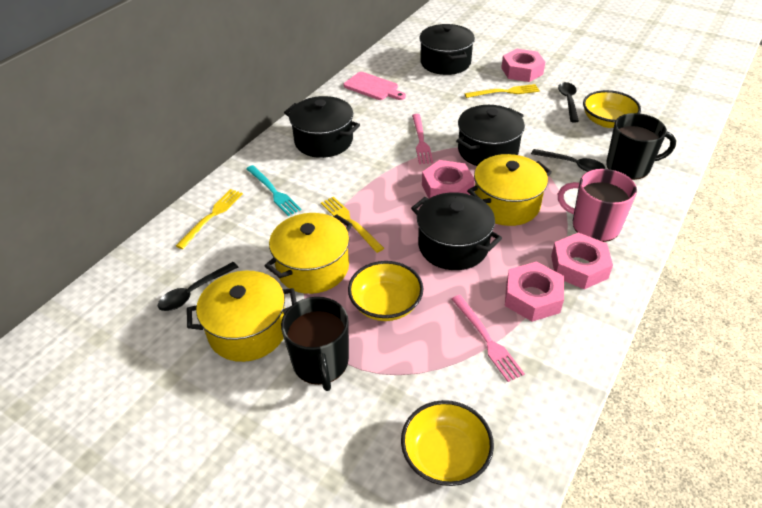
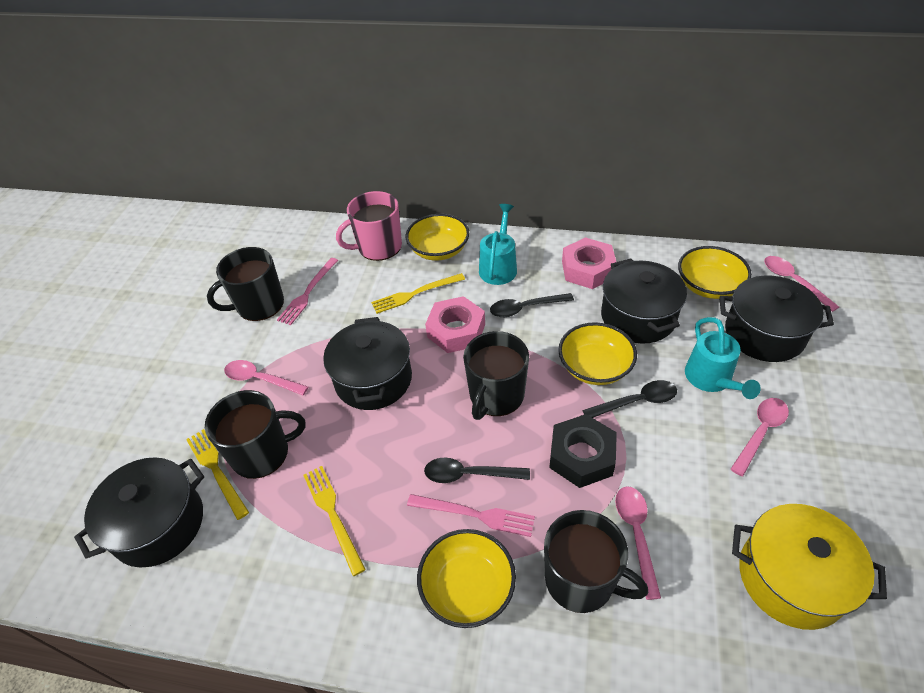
black mug: [281,297,349,391] [606,113,676,180] = 2 -> [205,390,306,479] [207,247,284,321] [463,331,529,420] [544,510,648,613] = 4
black nut: none = 0 -> [549,414,617,488] = 1
pink cutting board: [343,72,406,100] = 1 -> none = 0
pink nut: [422,160,475,198] [501,49,545,82] [505,261,564,322] [551,233,613,289] = 4 -> [425,296,485,353] [562,237,616,289] = 2
pink spoon: none = 0 -> [224,360,308,395] [615,486,661,600] [730,398,789,476] [764,256,839,312] = 4
turquoise fork: [246,165,301,216] = 1 -> none = 0
turquoise watering can: none = 0 -> [479,204,517,285] [685,317,761,399] = 2
yellow bowl: [348,261,423,321] [401,400,494,486] [583,90,641,128] = 3 -> [406,214,469,261] [417,529,516,628] [558,322,637,385] [678,246,752,299] = 4
yellow pot: [187,271,297,362] [265,213,353,294] [467,154,552,226] = 3 -> [732,504,887,630] = 1

